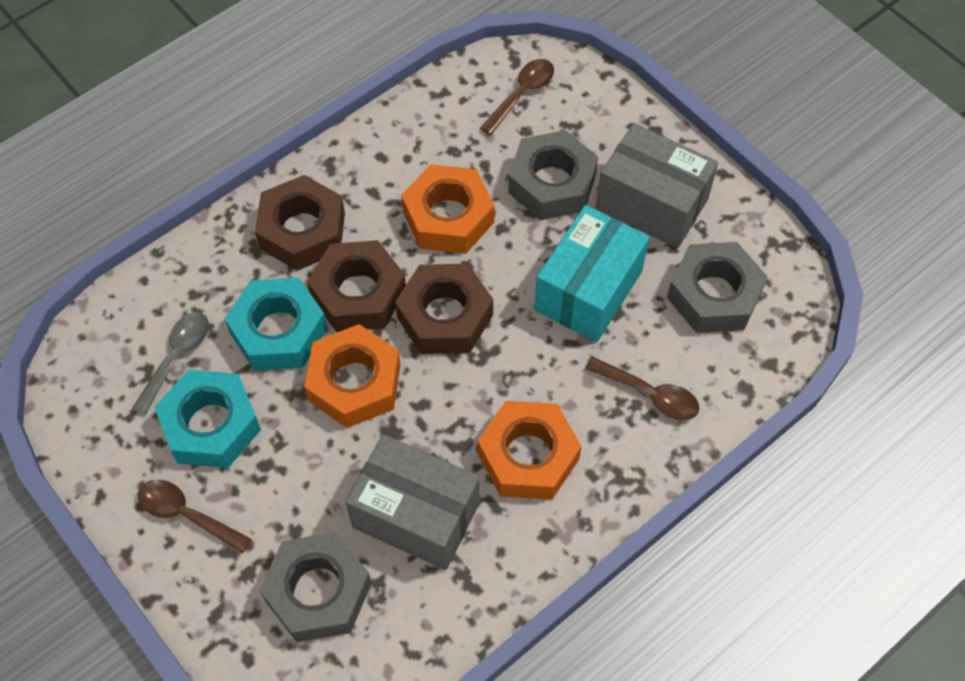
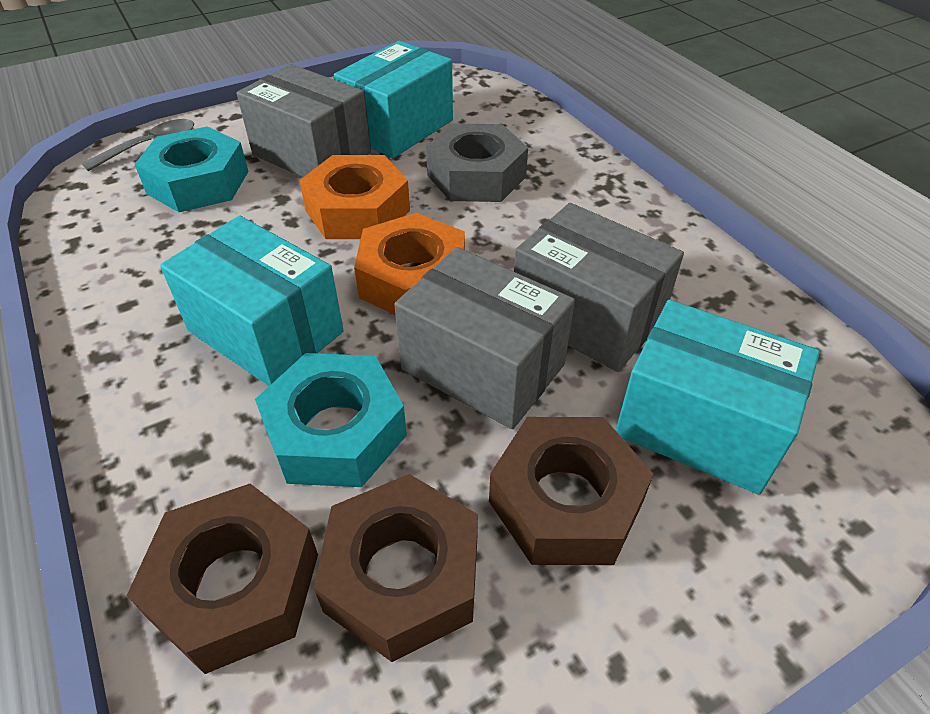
brown spoon: [138,480,252,554] [480,59,554,135] [585,357,699,420] = 3 -> none = 0
grey box: [345,434,480,570] [596,123,718,248] = 2 -> [237,64,371,177] [394,247,575,429] [514,203,684,372] = 3
grey nut: [259,532,372,642] [508,130,598,220] [667,242,768,333] = 3 -> [426,123,528,202] = 1
orange nut: [304,324,400,428] [401,164,495,254] [477,401,582,500] = 3 -> [299,155,410,239] [354,213,465,315] = 2
turquoise box: [534,205,650,342] = 1 -> [160,216,344,386] [334,41,453,158] [615,300,820,495] = 3

